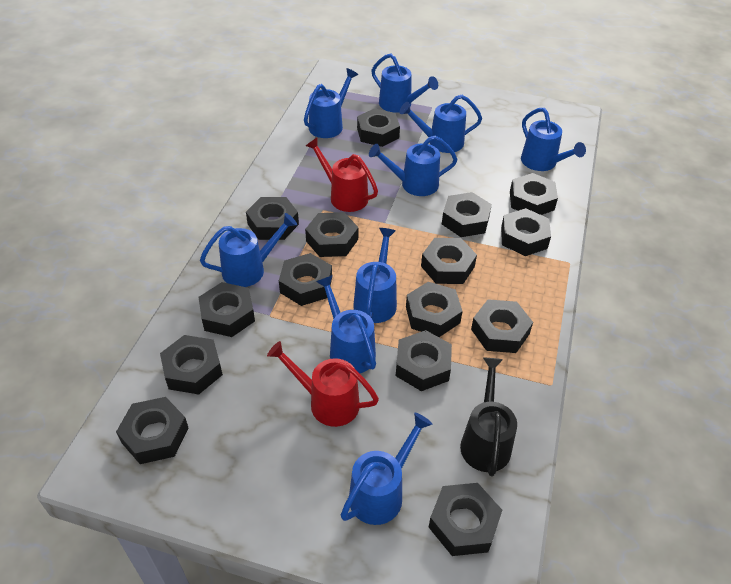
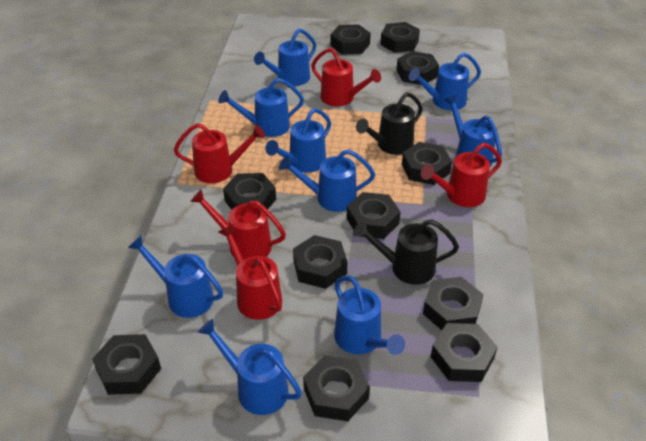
black nut: [116,397,189,464] [160,335,223,394] [198,282,255,337] [246,197,299,240] [279,253,332,306] [305,212,358,257] [357,108,400,147] [396,330,452,391] [406,282,463,337] [421,238,477,284] [429,483,502,556] [442,192,492,237] [471,299,533,353] [501,208,551,256] [510,173,558,215] = 15 -> [92,334,161,395] [223,173,276,210] [293,235,348,289] [303,355,370,421] [330,24,371,55] [346,192,401,239] [380,22,420,53] [397,51,439,85] [402,142,452,185] [423,277,484,330] [431,323,497,382] = 11
black watering can: [460,358,517,477] = 1 -> [353,220,459,285] [356,92,423,155] = 2
red watering can: [267,341,379,427] [306,137,378,212] = 2 -> [174,123,265,183] [190,189,286,259] [218,224,282,320] [311,48,381,106] [421,143,502,207] = 5

